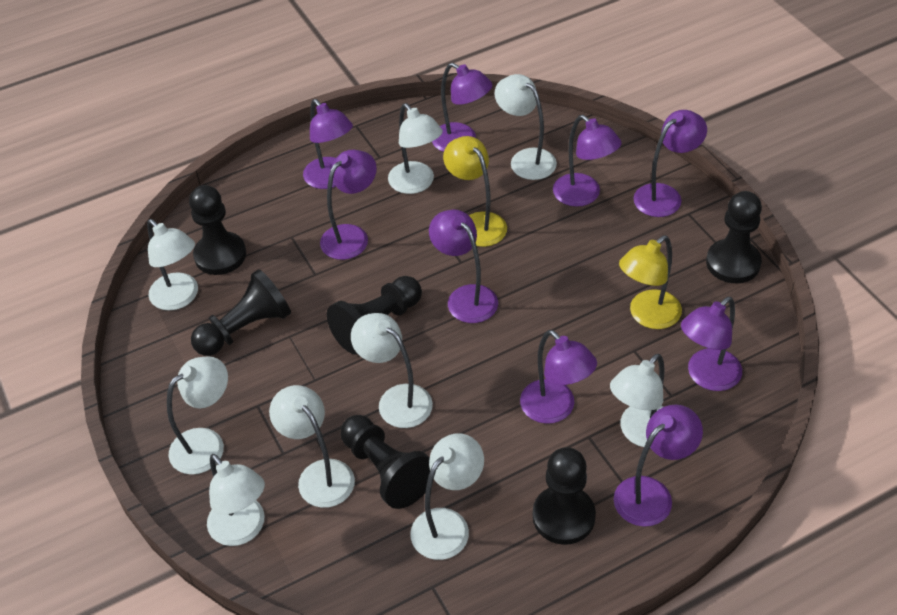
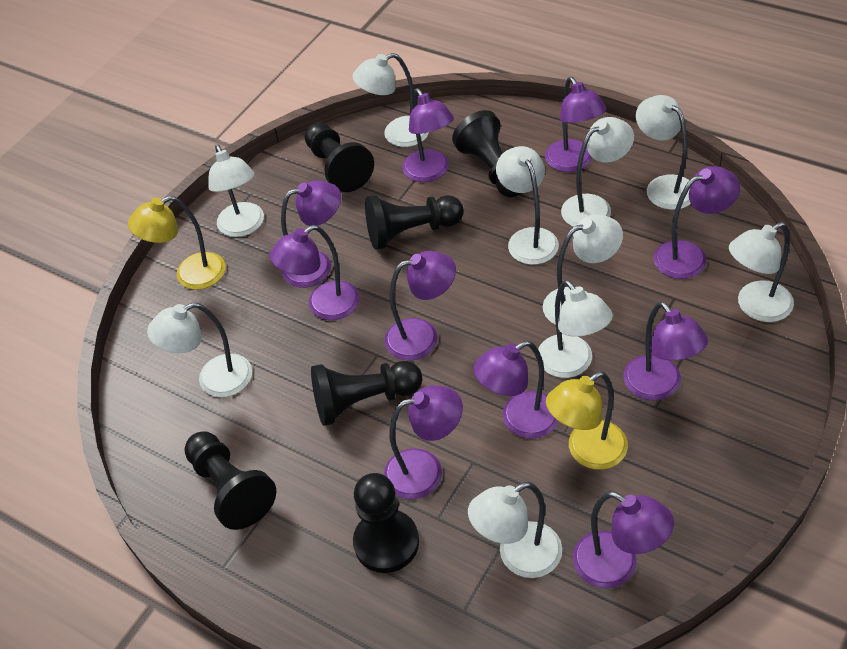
purple lamp: [303,99,353,189] [320,150,377,260] [429,210,498,323] [432,63,492,152] [520,330,597,424] [553,115,621,207] [614,405,703,527] [633,110,707,217] [681,297,742,391] = 9 -> [269,225,360,320] [281,180,341,288] [384,251,456,361] [384,386,463,499] [402,88,454,182] [473,341,559,439] [545,77,607,172] [573,492,674,588] [623,302,708,400] [653,166,740,279] = 10
white lamp: [147,219,198,311] [167,357,228,475] [207,454,265,546] [269,385,355,508] [351,313,433,428] [388,103,443,194] [410,433,484,560] [495,74,557,180] [610,354,664,447] = 9 -> [147,302,252,397] [208,144,264,237] [353,53,429,147] [468,482,562,578] [496,146,559,265] [538,280,613,378] [543,214,623,325] [561,117,634,227] [636,95,691,210] [729,222,794,322] = 10

